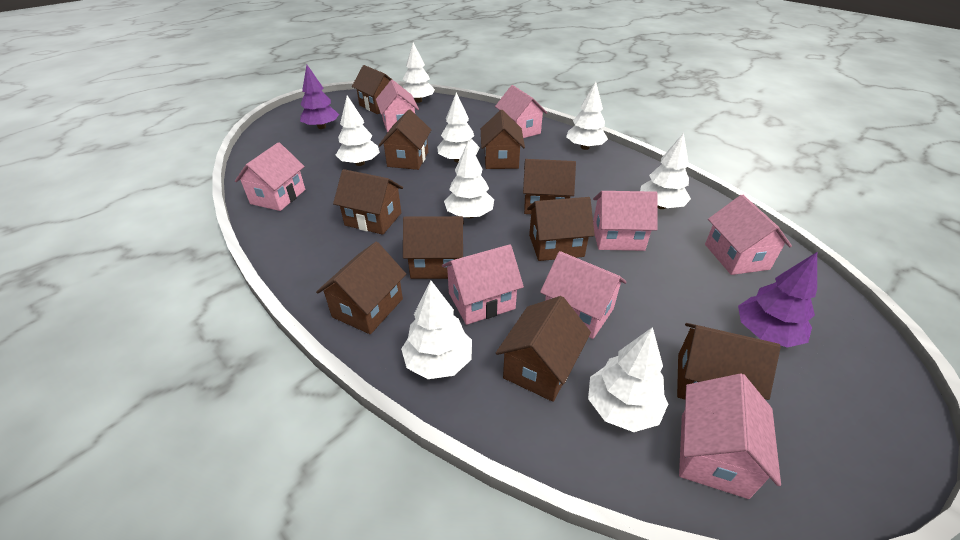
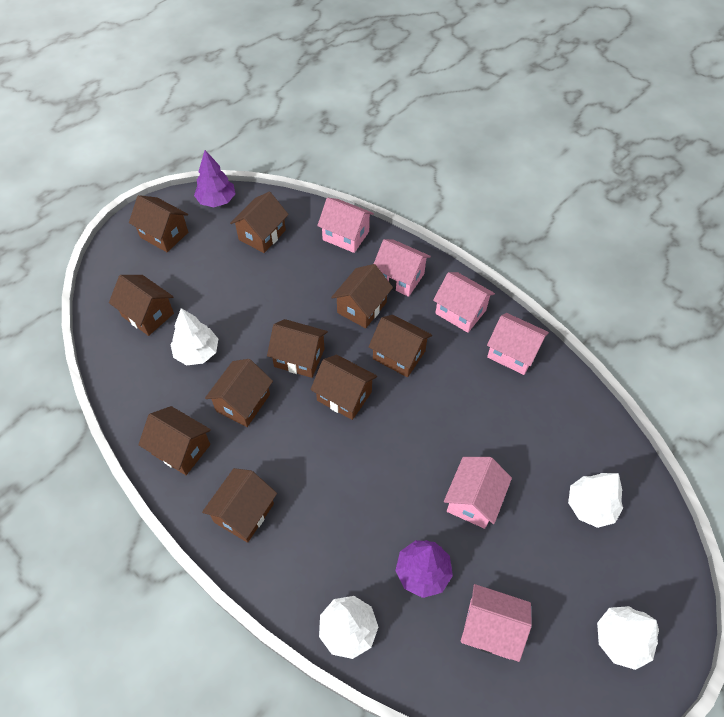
pink house: [235,142,305,211] [376,80,419,133] [442,244,524,325] [495,85,547,138] [540,251,627,339] [593,191,658,251] [679,374,781,499] [705,195,792,275] = 8 -> [317,198,374,253] [374,239,431,297] [433,272,495,333] [444,457,512,529] [461,584,532,662] [487,313,549,375] = 6
white tree: [336,96,380,166] [401,281,472,379] [403,42,435,103] [437,92,480,163] [444,141,494,218] [566,82,608,150] [588,327,668,432] [640,133,691,209] = 8 -> [170,308,218,365] [319,596,378,659] [568,473,623,528] [597,606,659,670] = 4

